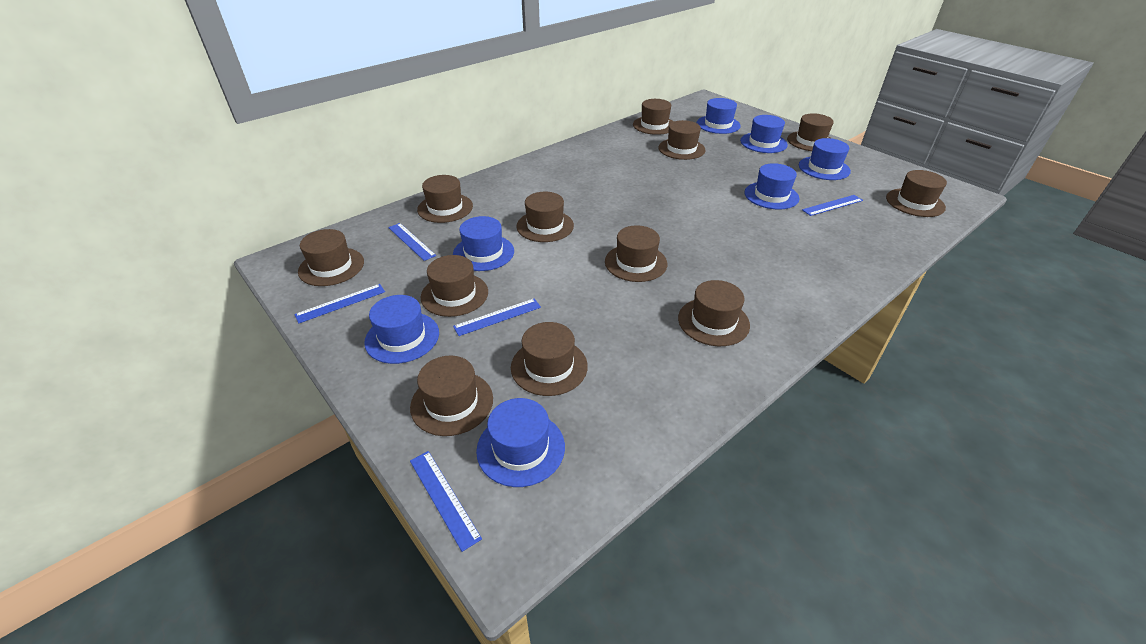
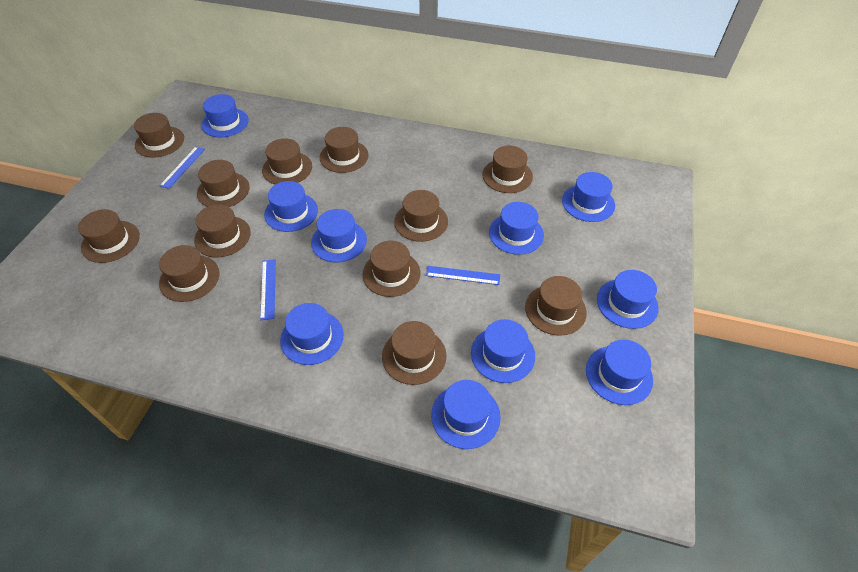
blue hat: [364,295,439,364] [453,216,514,271] [476,398,565,487] [697,98,741,134] [740,115,788,153] [744,163,799,209] [799,138,851,180] = 7 -> [201,94,249,137] [264,181,318,232] [280,303,344,365] [311,209,367,262] [431,380,501,449] [471,319,535,383] [489,202,544,255] [562,172,615,222] [586,340,653,405] [597,270,659,329] = 10
blue ruler: [294,284,385,323] [388,223,436,261] [410,451,482,552] [453,298,541,336] [802,195,863,216] = 5 -> [159,146,205,189] [260,259,276,320] [426,266,500,285] = 3

